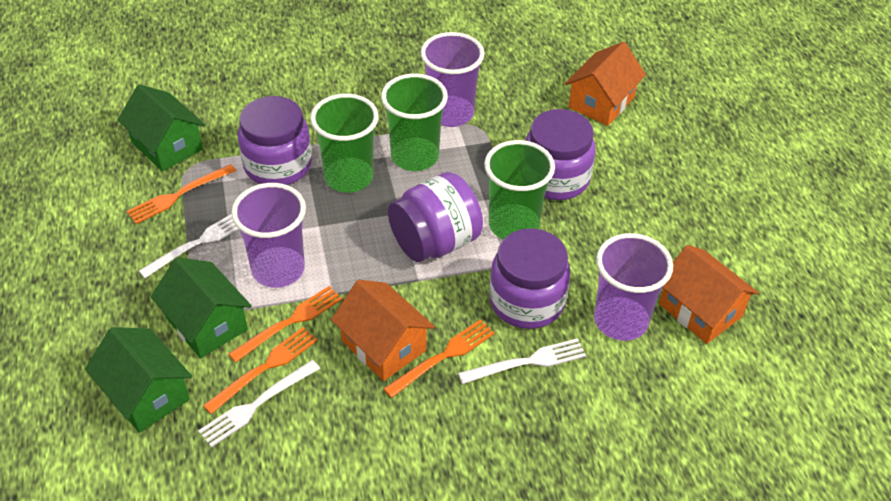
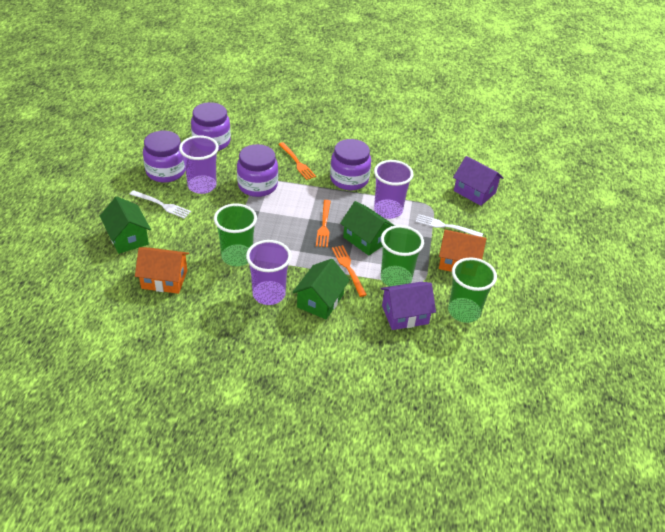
orange fork: [127,164,236,224] [203,327,318,414] [228,286,342,363] [383,319,495,398] = 4 -> [278,142,316,180] [316,200,331,247] [332,245,367,297] = 3
orange house: [331,280,435,381] [565,42,646,126] [659,245,759,344] = 3 -> [135,247,189,294] [439,230,486,272] = 2
purple house: none = 0 -> [381,282,436,330] [453,156,503,206] = 2
white fork: [139,214,239,278] [198,360,320,447] [458,338,586,384] = 3 -> [130,190,191,219] [416,214,483,237] = 2

